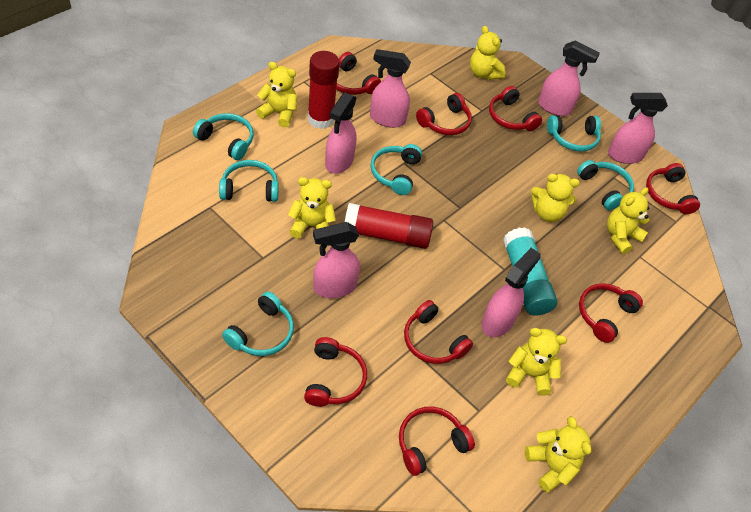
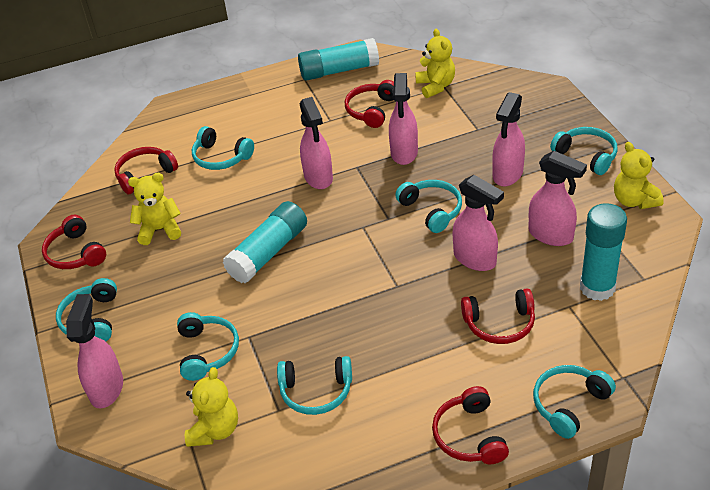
red glue stick: [308,51,340,129] [345,203,433,249] = 2 -> none = 0
red headphones: [304,337,367,407] [336,52,381,95] [399,407,475,476] [404,300,473,364] [416,93,472,135] [489,86,542,131] [579,283,643,343] [646,163,700,214] = 8 -> [42,215,106,269] [114,147,178,194] [345,80,394,128] [432,386,509,464] [461,288,535,344] = 5
turquoise glue stick: [503,227,557,316] = 1 -> [223,201,307,284] [298,38,379,81] [580,203,627,301] = 3
turquoise headphones: [193,113,253,160] [219,160,279,202] [222,291,294,356] [371,144,422,195] [547,115,601,152] [577,160,634,211] = 6 -> [56,278,117,341] [177,312,239,381] [192,126,254,170] [277,356,352,415] [395,180,462,233] [533,365,616,439] [550,127,618,175] = 7
yellow teddy bear: [256,62,297,128] [288,177,336,239] [470,26,505,80] [506,328,567,396] [525,416,592,493] [531,174,580,222] [607,187,650,254] = 7 -> [128,173,181,245] [185,367,238,447] [415,29,455,98] [614,142,664,209] = 4

